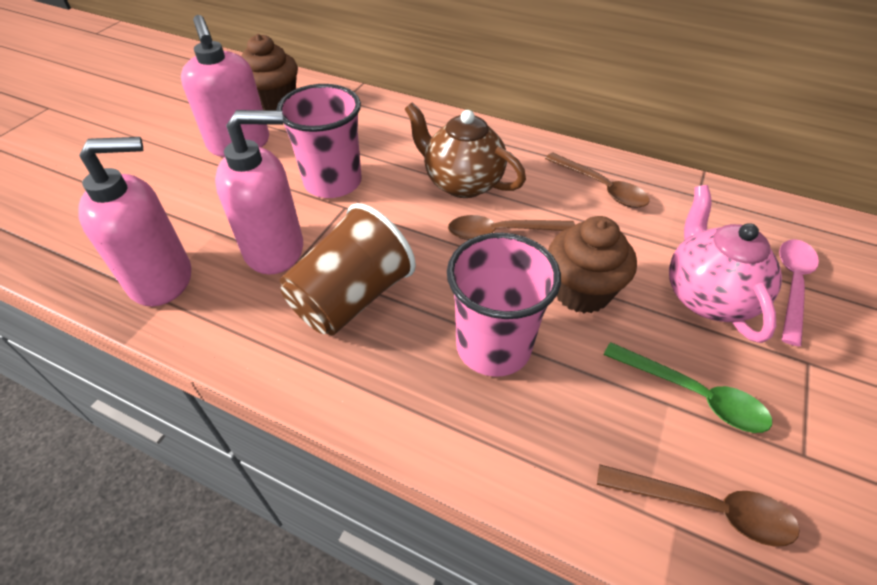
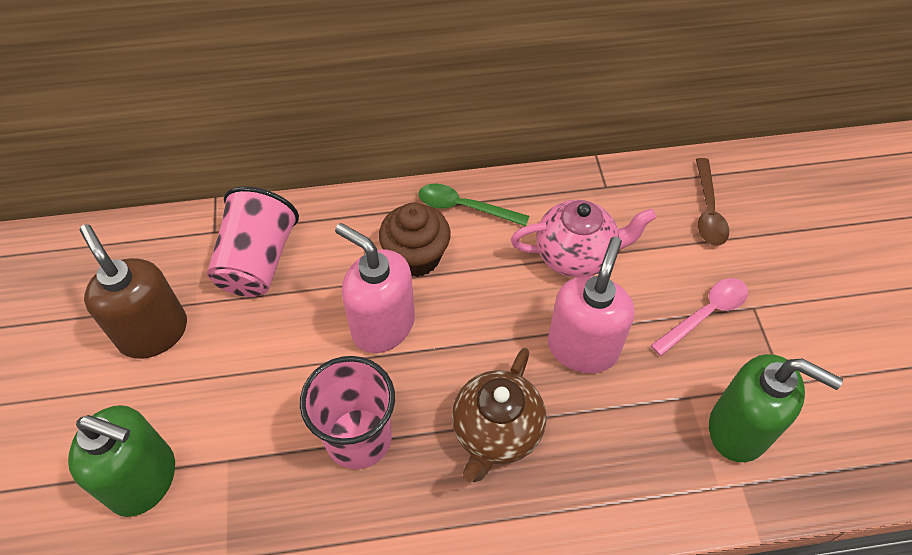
brown cup: [280,203,416,335] = 1 -> none = 0
brown cupcake: [242,34,298,111] [548,216,637,313] = 2 -> [379,202,451,277] = 1
brown soap dispenser: none = 0 -> [79,224,187,359] = 1
brown spoon: [448,215,575,240] [545,152,649,208] [597,464,800,547] = 3 -> [696,158,729,246] = 1
green soap dispenser: none = 0 -> [68,405,175,517] [709,354,843,462] = 2
pink soap dispenser: [78,137,191,307] [181,15,269,157] [215,110,303,275] = 3 -> [335,223,415,353] [548,237,635,373] = 2

